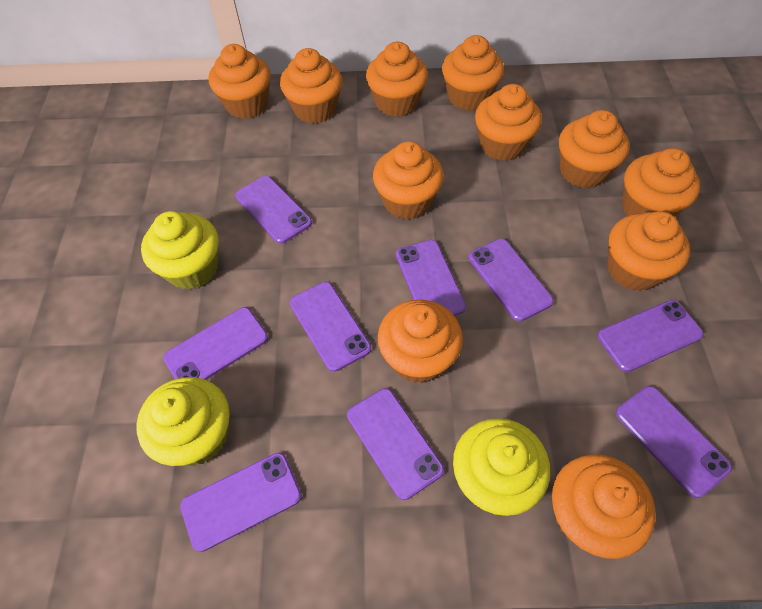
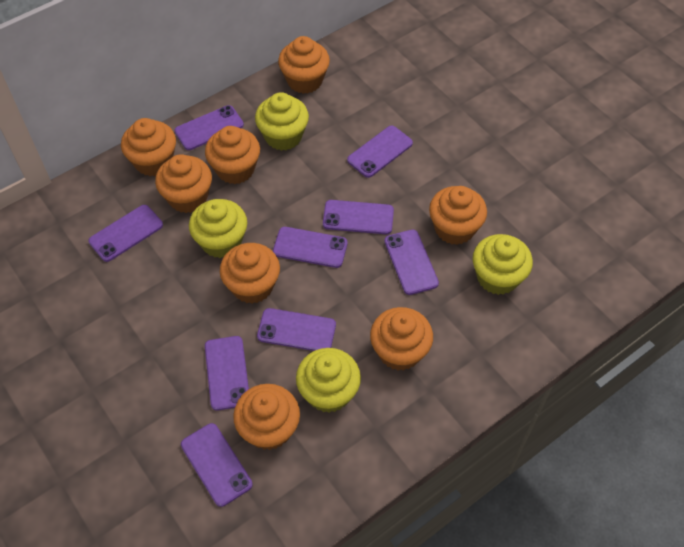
orange cupcake: [209,44,271,119] [280,48,342,123] [366,42,428,117] [373,141,444,220] [378,299,463,383] [442,35,504,111] [475,84,542,161] [552,454,656,559] [559,110,630,188] [607,211,690,291] [622,148,700,217] = 11 -> [121,118,176,176] [155,154,212,213] [205,126,260,184] [220,243,280,304] [233,384,300,450] [278,36,330,94] [370,307,433,371] [429,186,487,245] = 8
yellow cupcake: [136,377,230,466] [141,211,219,290] [453,418,550,516] = 3 -> [189,199,247,258] [255,92,309,151] [296,348,361,413] [473,234,533,295] = 4

